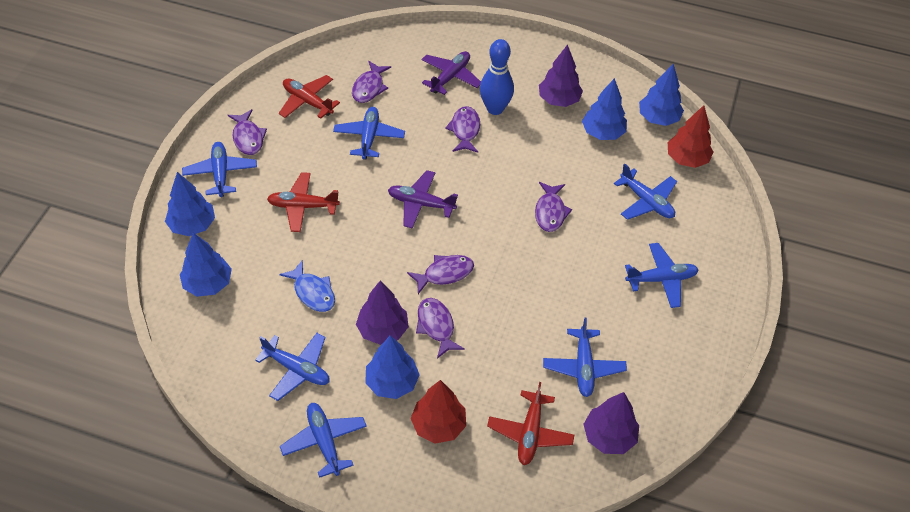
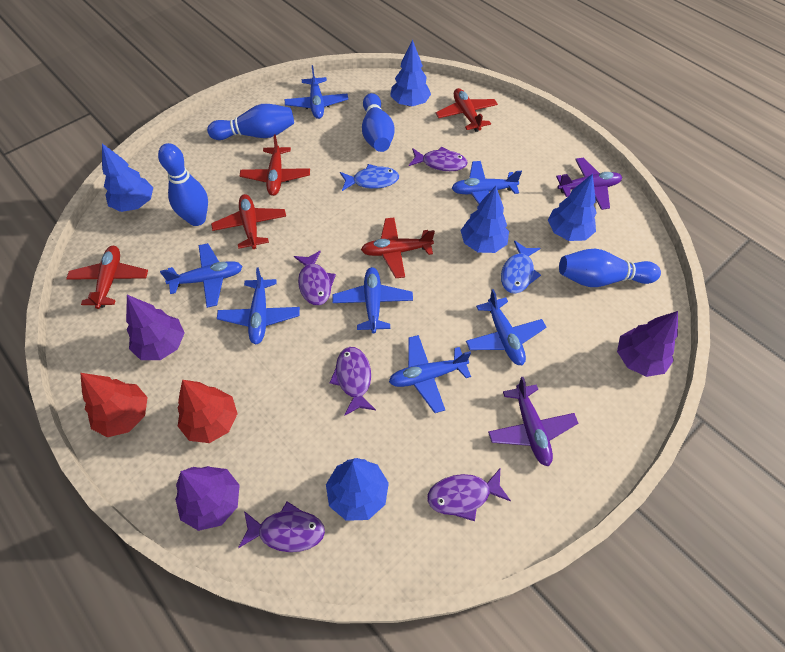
blue bowling pin: [480,39,514,115] = 1 -> [158,143,208,226] [207,104,294,140] [362,93,394,152] [559,249,661,287] = 4
blue fish: [279,260,335,312] = 1 -> [340,164,399,191] [501,240,541,294] = 2
purple fish: [228,109,267,155] [352,61,391,103] [407,255,474,294] [416,298,465,358] [445,106,480,153] [535,182,572,232] = 6 -> [238,502,325,552] [294,251,336,305] [330,347,376,416] [409,146,468,171] [427,469,511,521] = 5
red plane: [267,172,340,232] [279,75,340,119] [487,382,574,465] = 3 -> [66,246,148,309] [211,194,286,249] [240,134,310,196] [361,218,435,278] [436,88,498,132] = 5

